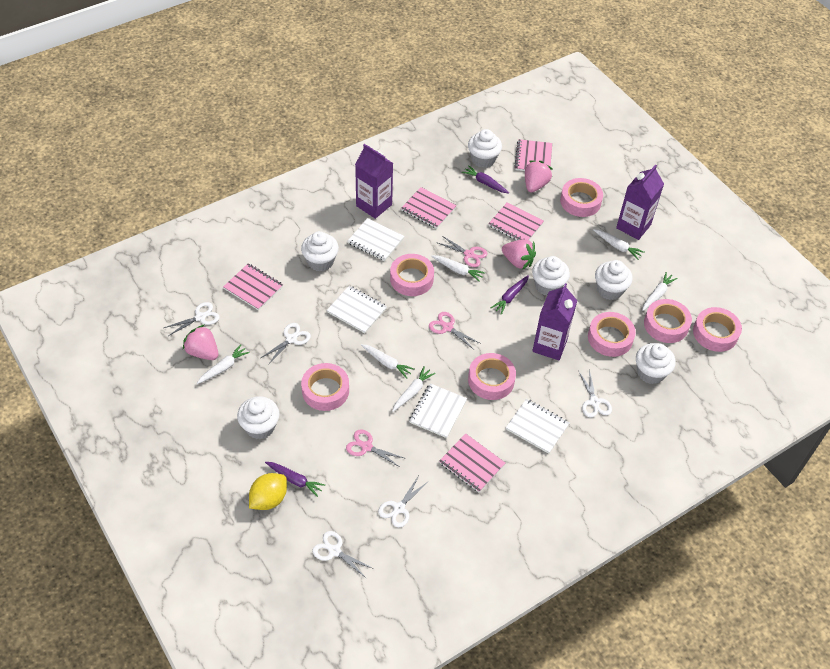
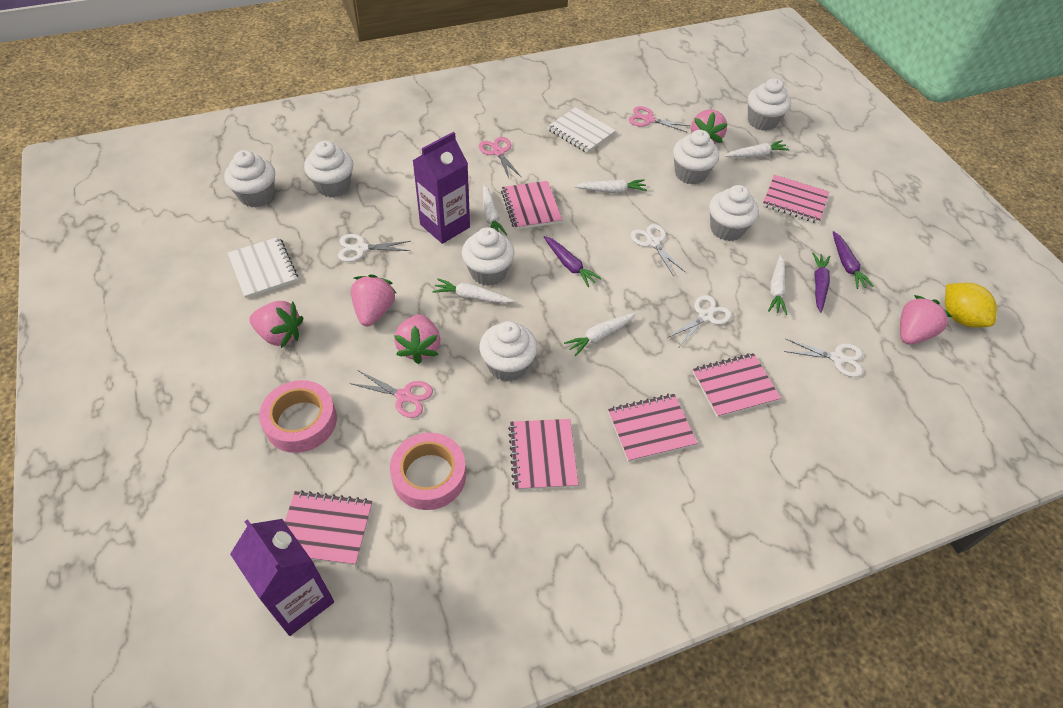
pink notebook: [223,263,283,310] [401,187,457,229] [439,434,505,492] [488,202,544,240] [514,139,552,171] = 5 -> [285,490,372,565] [501,181,562,230] [508,419,578,490] [608,394,698,462] [692,353,781,418] [762,175,829,223] = 6
pink strawberry: [183,324,218,360] [502,239,536,270] [525,161,552,192] = 3 -> [249,301,303,348] [351,274,396,326] [394,314,440,364] [691,109,727,144] [900,295,952,345] = 5
pink tape: [301,363,349,411] [390,254,434,296] [468,353,516,400] [560,178,603,217] [588,312,636,357] [644,299,692,343] [693,307,742,352] = 7 -> [259,380,337,453] [390,433,466,510] = 2
purple carton: [355,144,393,219] [532,283,577,360] [616,165,664,240] = 3 -> [230,519,334,636] [412,132,470,244] = 2
white cupcake: [237,396,279,439] [301,231,339,272] [468,129,502,168] [532,256,570,296] [595,260,633,300] [636,343,676,384] = 6 -> [224,150,275,208] [304,141,353,197] [462,227,515,286] [479,321,537,382] [673,130,719,185] [709,185,759,241] [748,78,791,131] = 7
white notebook: [327,286,387,333] [348,218,404,261] [409,383,467,438] [506,399,569,454] = 4 -> [228,237,298,298] [547,107,616,153] = 2
white scissors: [164,302,220,336] [261,323,311,365] [312,531,374,579] [378,477,429,527] [578,369,612,418] = 5 -> [338,234,411,262] [631,224,685,276] [667,295,732,347] [784,339,863,377] = 4

